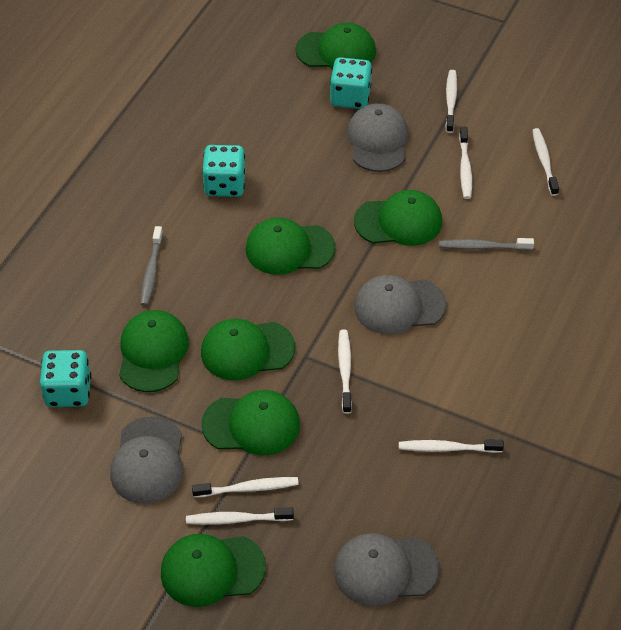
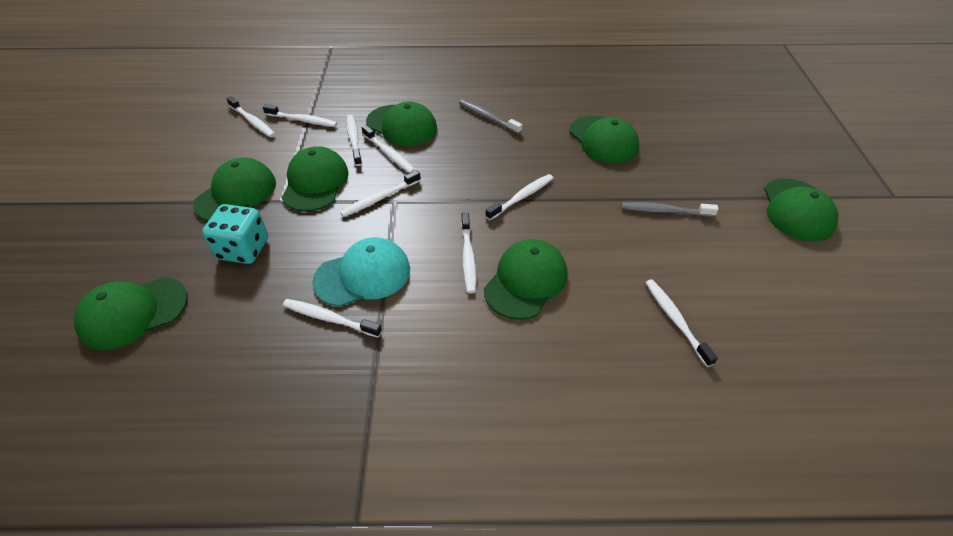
grey cap: [110,416,183,504] [334,533,439,606] [347,103,408,172] [354,275,447,334] = 4 -> none = 0
turquoise cap: none = 0 -> [312,237,410,307] = 1
turquoise dice: [40,350,91,407] [202,145,245,197] [330,57,372,109] = 3 -> [202,204,268,264] = 1
white toothbrush: [186,508,294,525] [192,477,299,498] [338,330,352,414] [399,439,504,453] [445,70,457,133] [459,127,472,199] [532,128,559,196] = 7 -> [226,96,275,137] [263,104,337,127] [283,299,382,338] [340,170,421,217] [346,114,362,166] [362,125,415,173] [461,213,476,294] [486,174,553,220] [645,279,718,367] = 9

